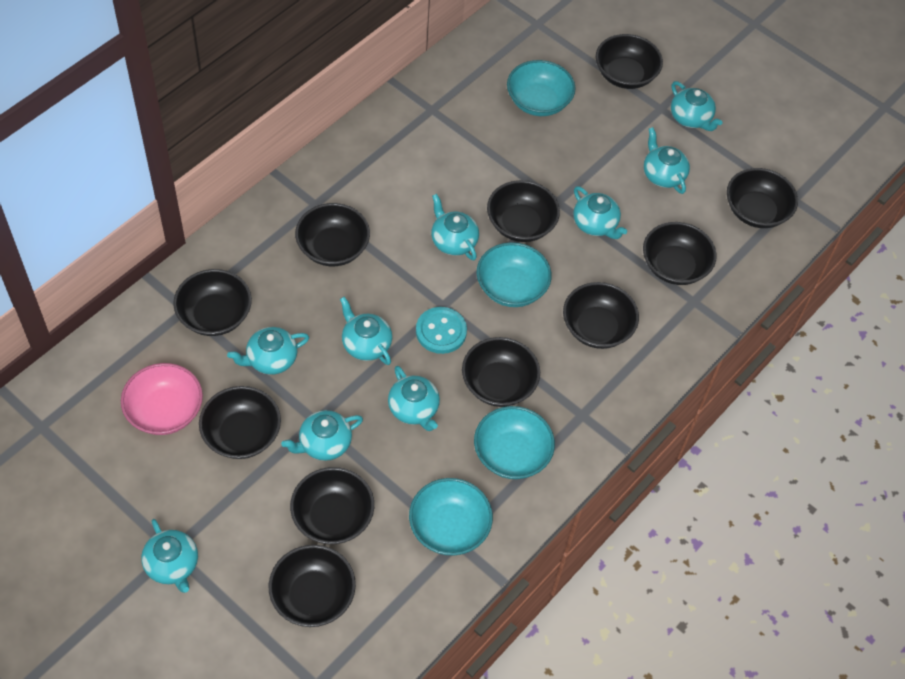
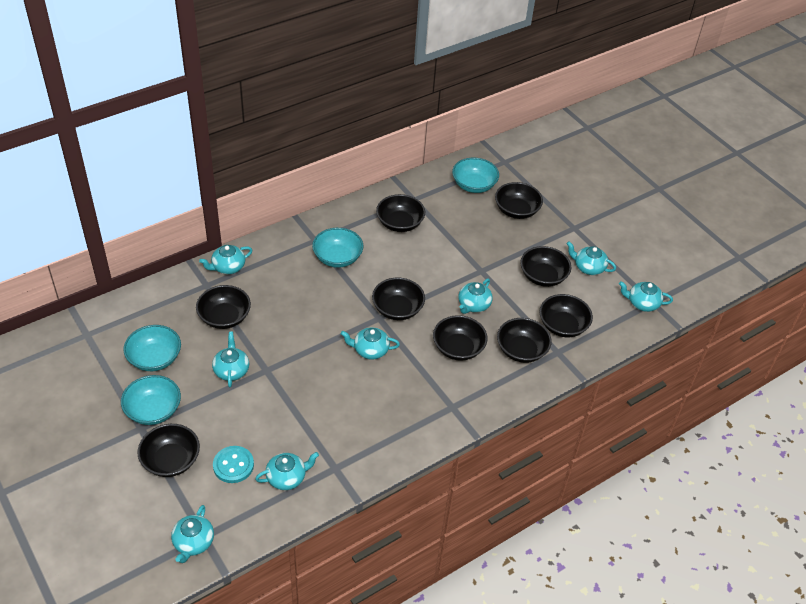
black bowl: [173,269,252,336] [199,386,281,459] [269,545,356,627] [290,467,374,544] [295,203,370,266] [462,337,540,407] [487,180,560,242] [563,282,639,349] [596,34,663,89] [643,222,717,285] [727,168,798,228] = 11 -> [138,424,200,477] [196,285,251,329] [372,278,425,320] [376,194,425,232] [433,315,488,361] [495,182,543,219] [497,318,552,363] [520,246,572,287] [539,294,593,337] = 9
pink bowl: [121,363,203,435] = 1 -> none = 0
turquoise teapot: [141,519,198,593] [227,327,309,375] [281,410,363,461] [340,297,392,365] [388,366,440,431] [431,194,479,260] [573,186,627,239] [644,127,690,194] [671,81,722,131] = 9 -> [171,505,214,563] [199,245,252,274] [212,332,249,387] [255,452,319,490] [341,327,400,360] [459,278,493,314] [566,241,616,275] [619,281,673,312] = 8

